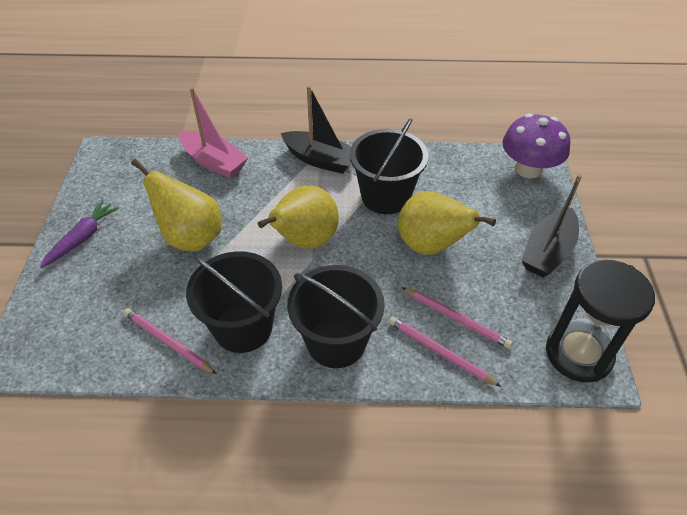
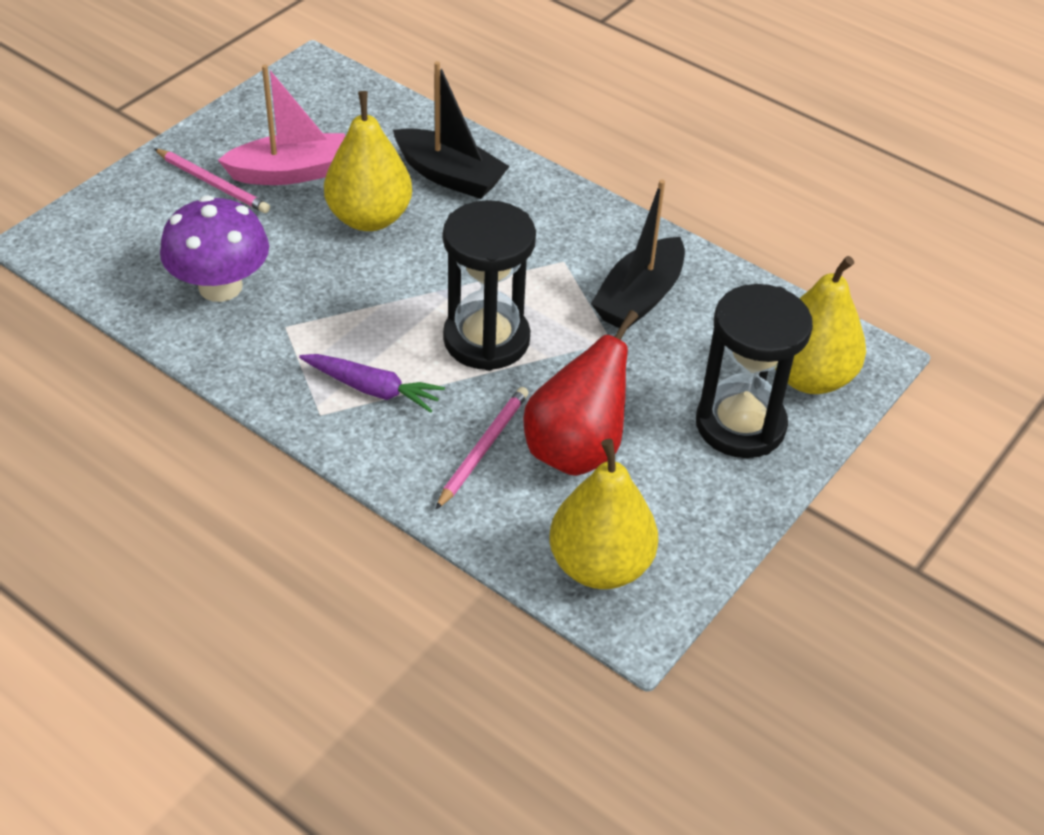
black bucket: [186,251,282,353] [287,265,385,368] [350,118,428,214] = 3 -> none = 0
black hourglass: [546,260,655,382] = 1 -> [443,200,536,371] [696,284,813,458] = 2
pink pencil: [123,308,217,374] [389,317,501,387] [402,287,513,349] = 3 -> [154,148,270,213] [435,387,528,510] = 2
red pear: none = 0 -> [523,310,639,476] = 1

